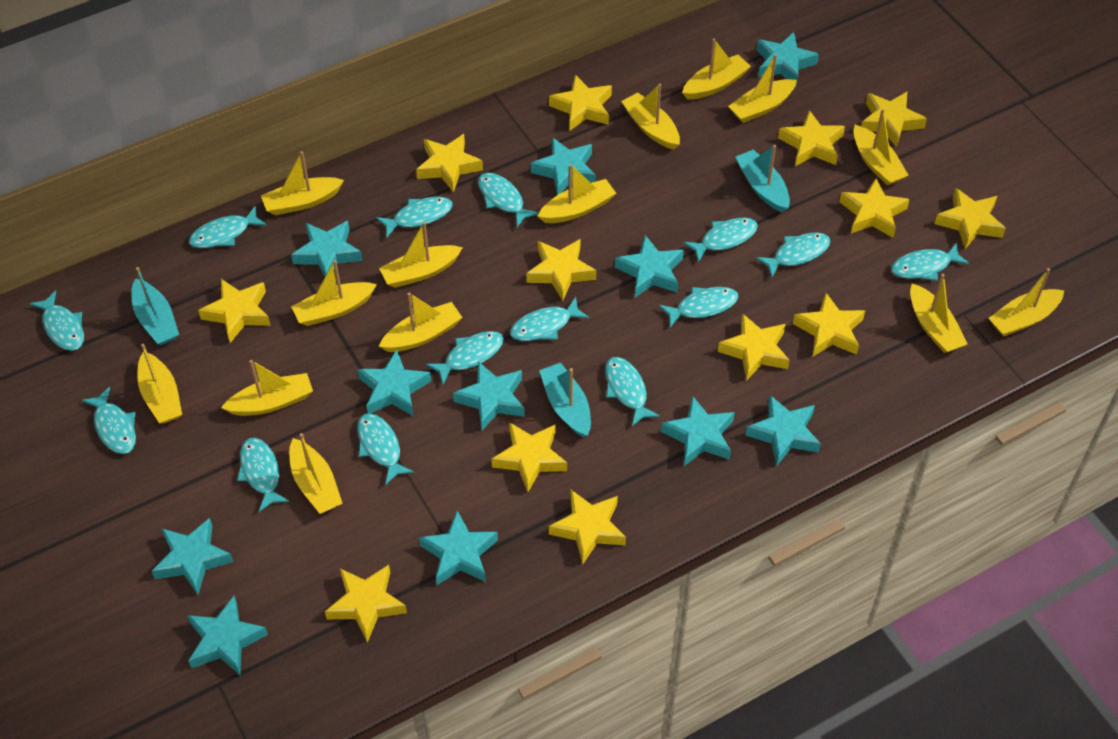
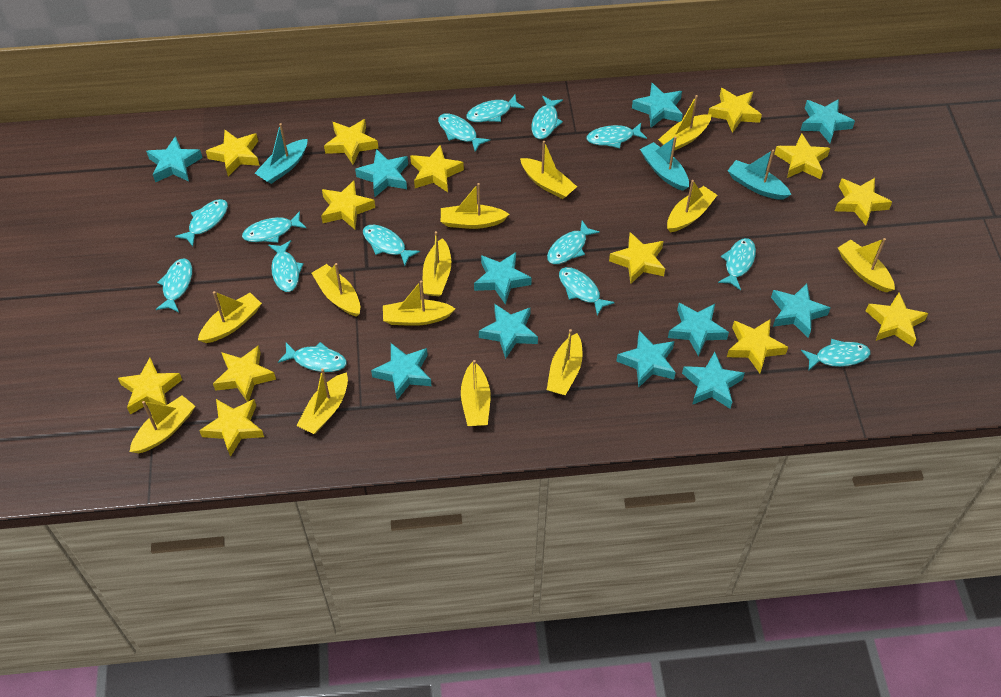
yellow boat: [137,344,182,423] [221,360,313,416] [261,151,344,215] [289,433,343,514] [291,260,377,326] [379,222,463,288] [379,293,463,352] [538,164,616,223] [621,84,680,150] [682,38,751,100] [728,54,797,123] [853,109,909,185] [910,274,967,353] [989,268,1065,336] = 14 -> [130,395,195,453] [198,291,262,343] [297,369,348,434] [311,263,360,317] [383,280,456,326] [423,231,451,296] [441,183,509,229] [461,360,490,426] [520,141,577,199] [547,329,583,395] [658,95,711,151] [667,180,717,232] [838,238,895,292] = 13

